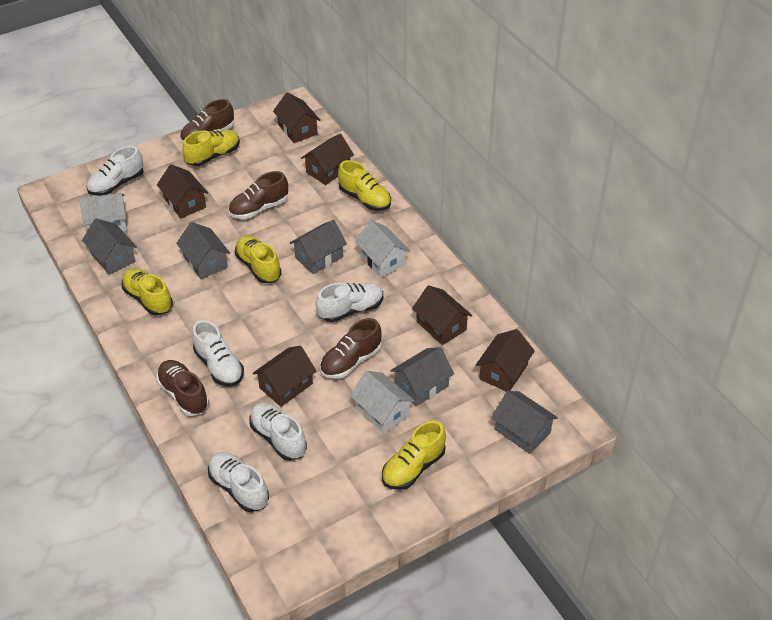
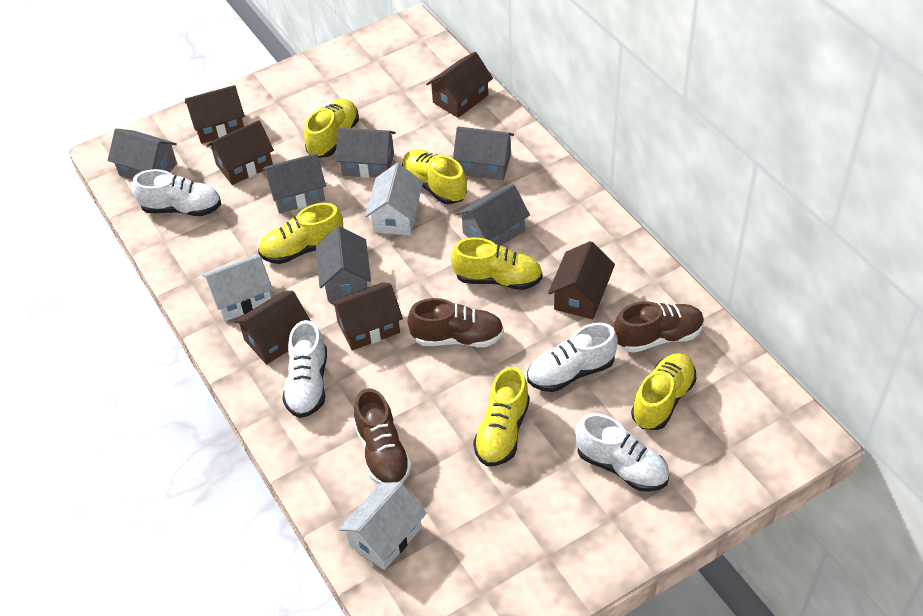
brown shoe: [156,360,209,416] [180,99,234,143] [229,171,288,219] [320,318,382,379] = 4 -> [354,388,412,484] [407,298,504,347] [613,301,704,353] = 3
grey house: [82,218,137,275] [176,222,230,279] [290,220,347,274] [390,347,454,407] [492,391,558,454] = 5 -> [108,128,177,180] [263,153,326,213] [316,226,371,302] [336,128,396,178] [453,126,514,180] [456,184,530,246] = 6
white shoe: [87,146,143,196] [192,320,244,387] [208,452,269,512] [249,403,307,461] [316,283,383,322] = 5 -> [132,169,221,216] [282,320,327,418] [527,323,618,392] [575,413,669,492] = 4
yellow shoe: [122,268,173,315] [182,130,240,166] [235,235,281,283] [338,160,391,211] [382,420,446,490] = 5 -> [258,203,343,264] [304,99,359,158] [402,149,467,204] [451,238,543,290] [473,367,530,466] [631,353,696,430] = 6

